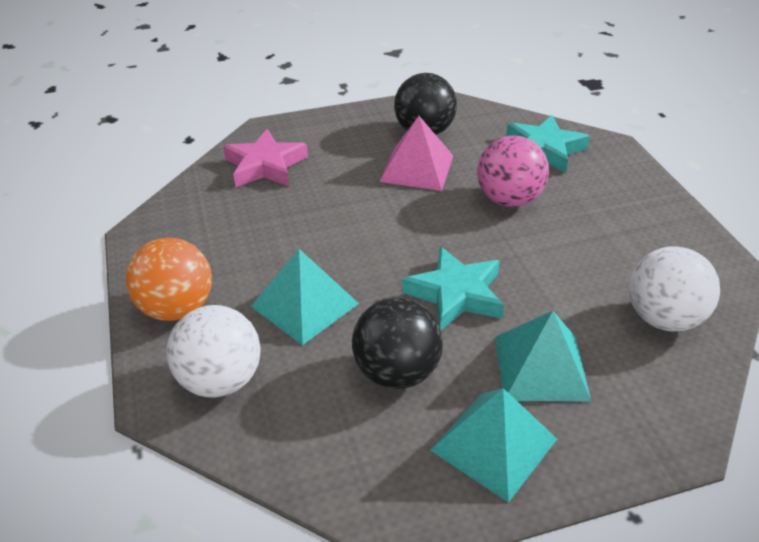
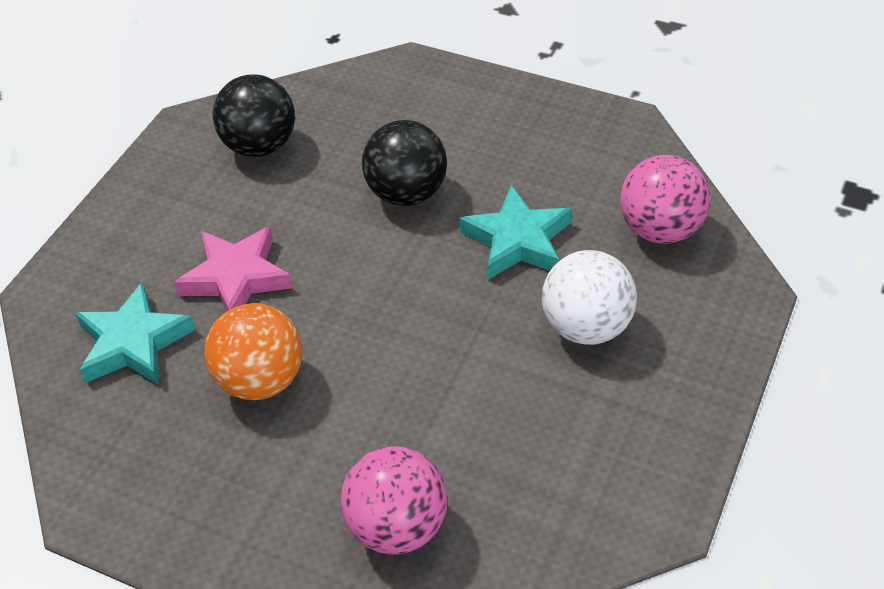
pink ball: [477,136,549,207] = 1 -> [340,446,448,555] [620,155,710,244] = 2
pink pyramid: [379,116,453,191] = 1 -> none = 0
turquoise pyramid: [251,249,359,345] [430,388,557,503] [495,311,591,401] = 3 -> none = 0
white ball: [166,305,261,398] [629,246,720,332] = 2 -> [542,250,637,345] = 1

